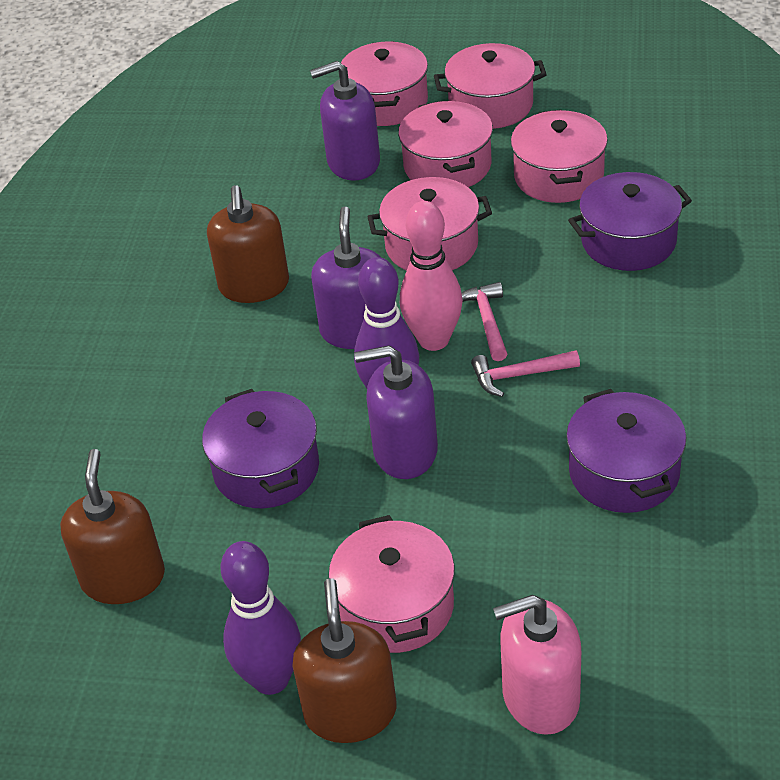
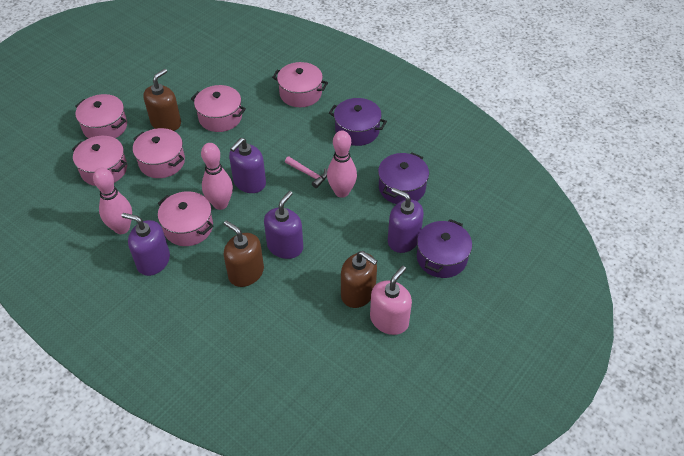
pink bowling pin: [400,201,463,351] = 1 -> [93,168,132,234] [201,143,233,210] [327,131,357,198] = 3
pink hammer: [461,282,507,361] [471,351,580,397] = 2 -> [285,156,327,188] = 1
purple bowling pin: [221,541,301,695] [354,257,419,388] = 2 -> none = 0
purple soap dispenser: [310,61,380,181] [311,206,382,349] [354,345,438,479] = 3 -> [122,213,170,276] [229,138,266,193] [264,191,303,259] [388,188,424,253] = 4

